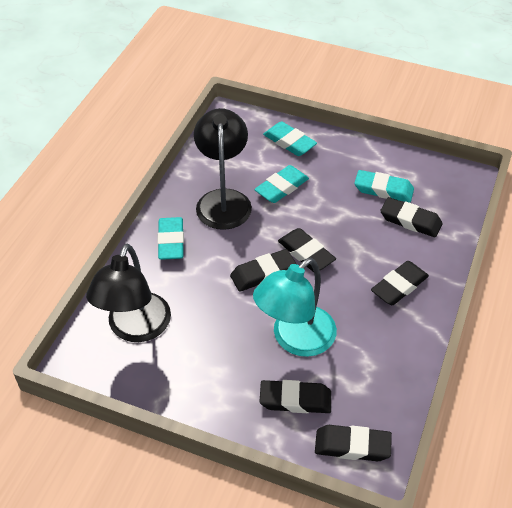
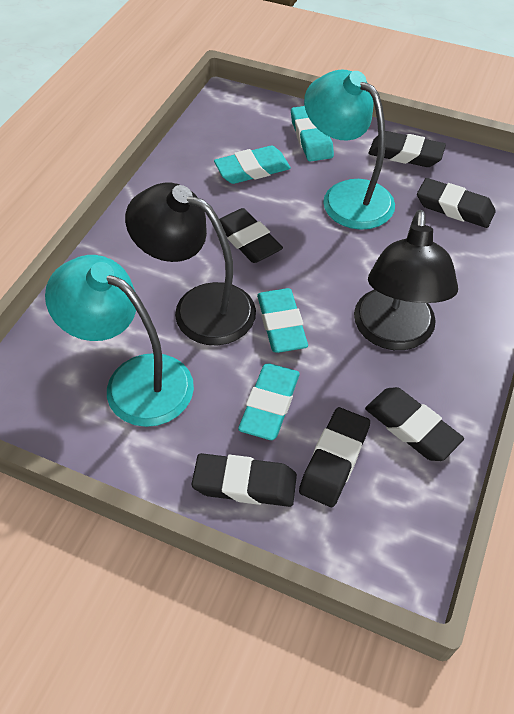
turquoise lamp: [253,258,337,357] = 1 -> [45,255,194,427] [304,69,395,230] = 2

